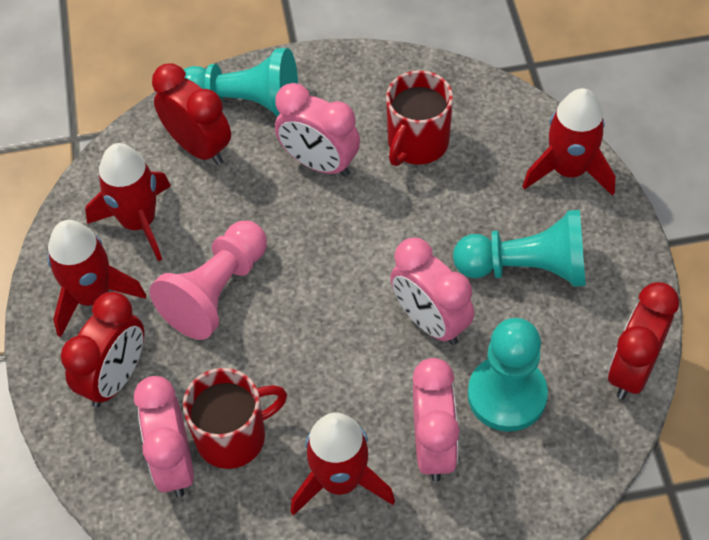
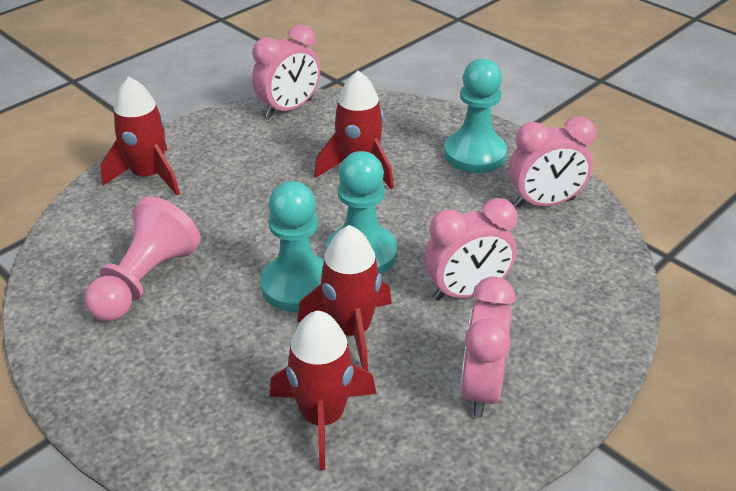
red clock: [61,292,144,408] [152,63,231,165] [608,282,679,399] = 3 -> none = 0
red mug: [183,368,287,469] [386,70,453,166] = 2 -> none = 0

